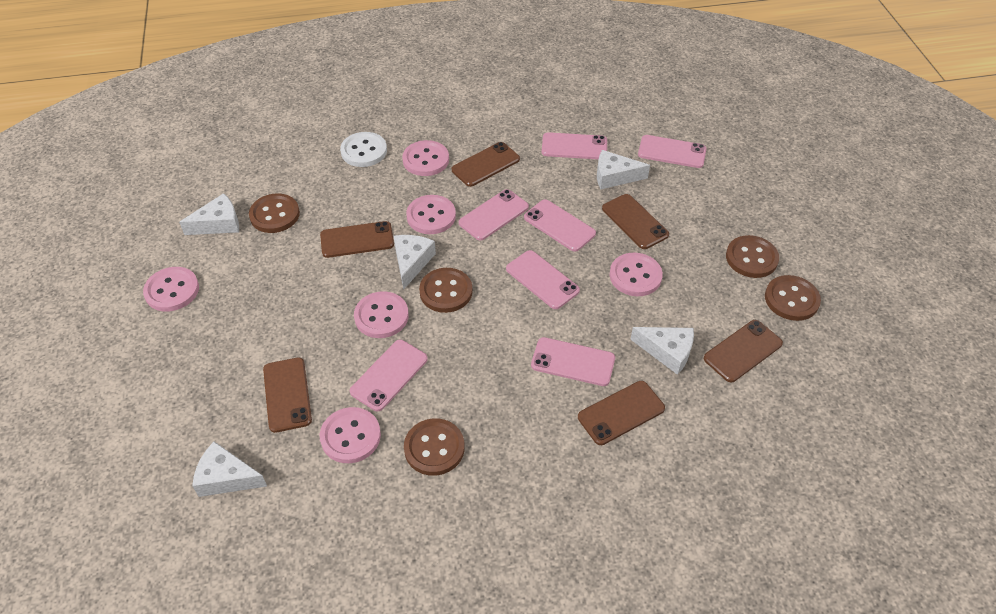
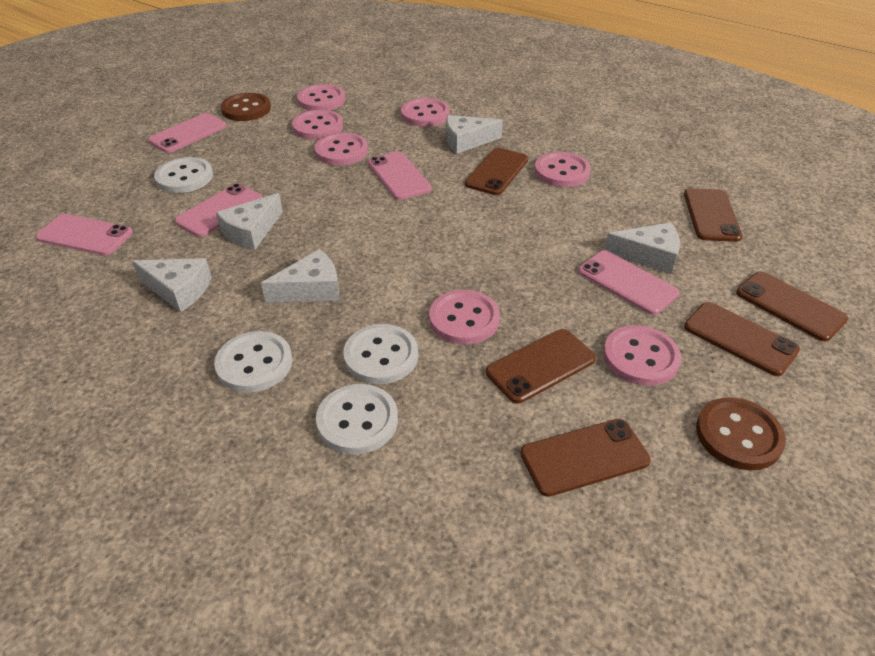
brown button: [249,194,300,233] [404,418,465,476] [419,268,472,313] [726,235,779,278] [765,275,821,321] = 5 -> [221,93,271,121] [696,397,786,470] = 2
pink button: [143,267,199,312] [320,407,381,463] [354,291,409,338] [402,140,449,176] [406,195,456,234] [610,253,663,296] = 6 -> [292,110,343,140] [297,84,345,111] [315,132,368,166] [401,98,450,127] [429,290,500,345] [535,152,591,187] [603,325,681,386] = 7
pink phone: [350,340,428,411] [459,189,529,241] [506,250,580,309] [524,199,596,252] [531,337,615,386] [542,132,607,160] [638,135,707,168] = 7 -> [36,214,133,256] [148,113,227,153] [175,183,262,237] [368,152,432,200] [578,250,679,315] = 5
white button: [340,132,387,167] = 1 -> [154,157,213,193] [214,331,292,393] [316,384,398,454] [343,324,418,384] = 4

